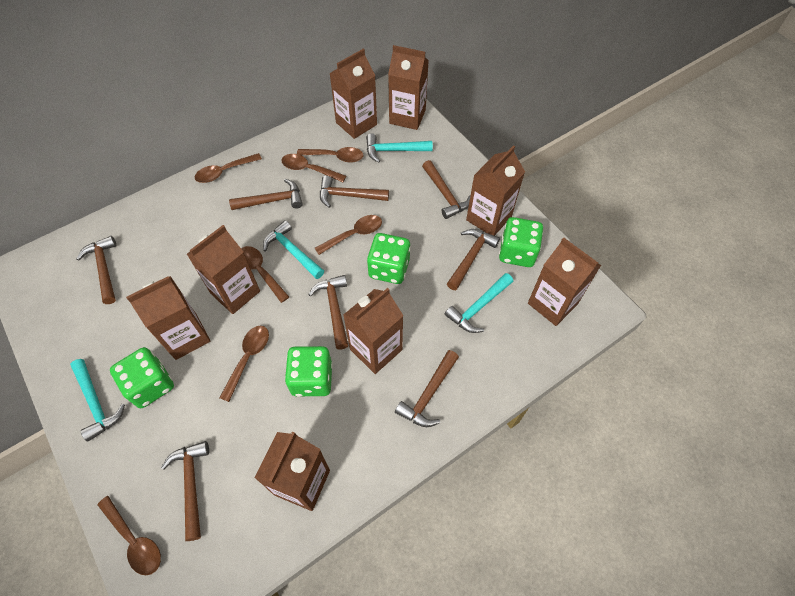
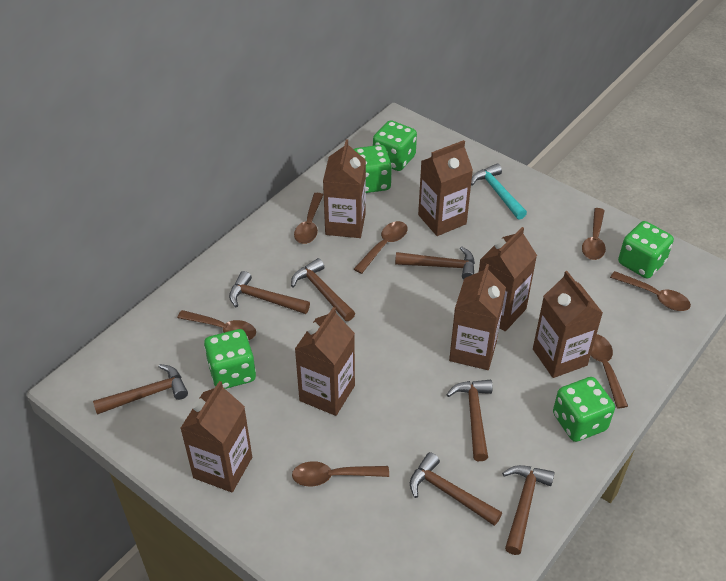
brown carton: [126,276,211,360] [187,225,260,314] [255,432,330,511] [329,49,377,139] [343,288,404,374] [388,45,429,130] [466,146,525,236] [528,237,601,326] = 8 -> [180,381,252,492] [295,307,355,416] [323,139,366,238] [418,140,473,236] [449,264,506,370] [479,227,537,331] [533,271,603,378] = 7
brown hammer: [76,236,116,304] [161,441,209,541] [229,179,303,210] [308,275,349,350] [320,176,389,208] [395,350,459,427] [422,160,471,219] [447,229,500,290] = 8 -> [93,364,188,415] [229,271,310,314] [291,258,355,321] [395,246,475,280] [410,452,502,526] [446,380,493,461] [502,465,555,555] = 7
green dice: [110,347,174,408] [285,346,333,397] [367,233,411,284] [499,217,543,267] = 4 -> [204,329,256,389] [354,145,392,193] [373,120,417,171] [553,377,615,442] [618,221,674,279] = 5
turquoise hammer: [70,359,125,442] [263,220,324,279] [366,133,433,163] [445,273,513,333] = 4 -> [471,164,527,220] = 1

